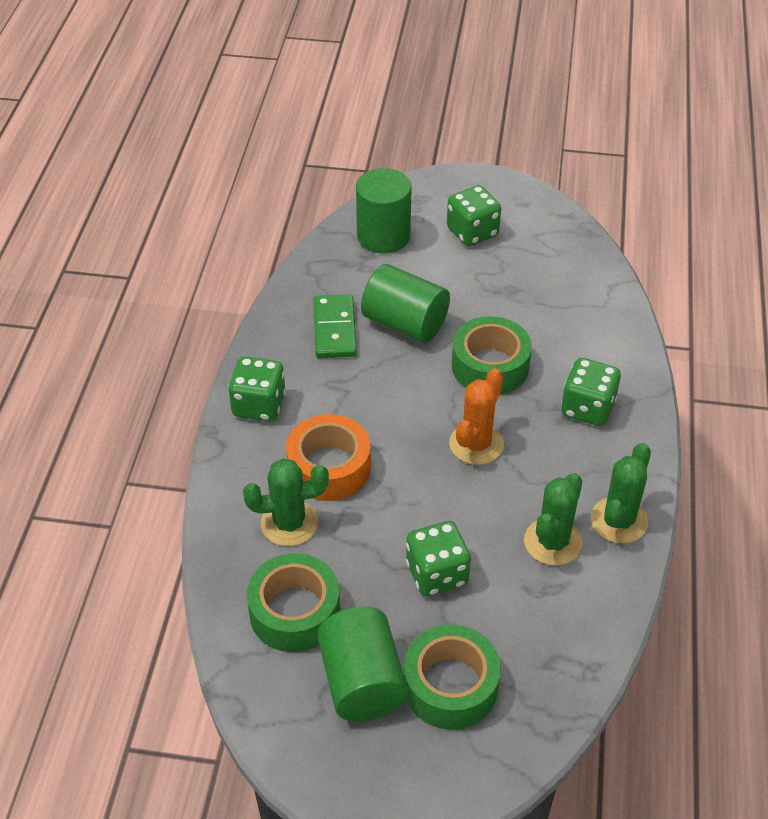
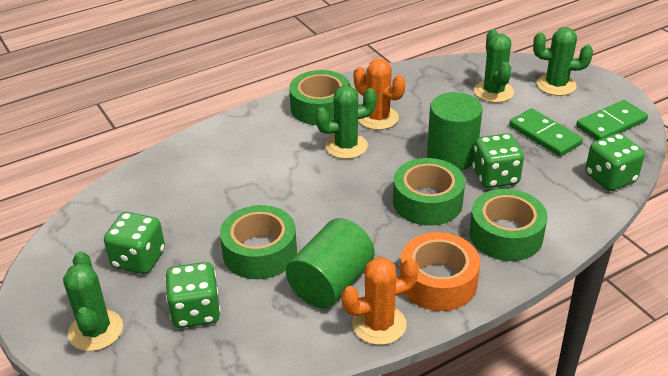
green cactus: [243,459,329,546] [524,473,582,566] [591,443,651,543] = 3 -> [63,251,123,351] [315,86,377,159] [474,29,514,103] [533,27,593,96] = 4
green cylinder: [317,606,408,721] [356,168,411,253] [361,264,450,343] = 3 -> [286,218,375,309] [427,92,483,170] = 2
green domino: [314,294,357,358] = 1 -> [509,108,583,157] [576,100,648,140] = 2
green tape: [247,554,340,652] [404,624,501,730] [452,316,532,395] = 3 -> [220,205,297,279] [289,70,351,125] [393,158,465,226] [469,189,547,261] = 4
orange cactus: [449,368,504,465] = 1 -> [341,257,419,345] [354,59,405,130] = 2

